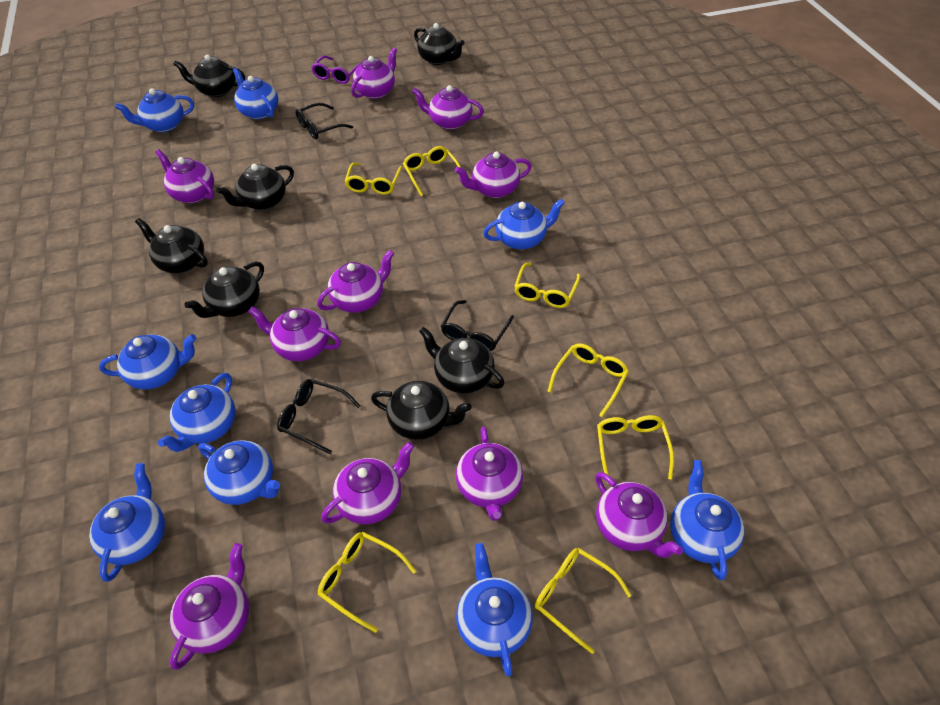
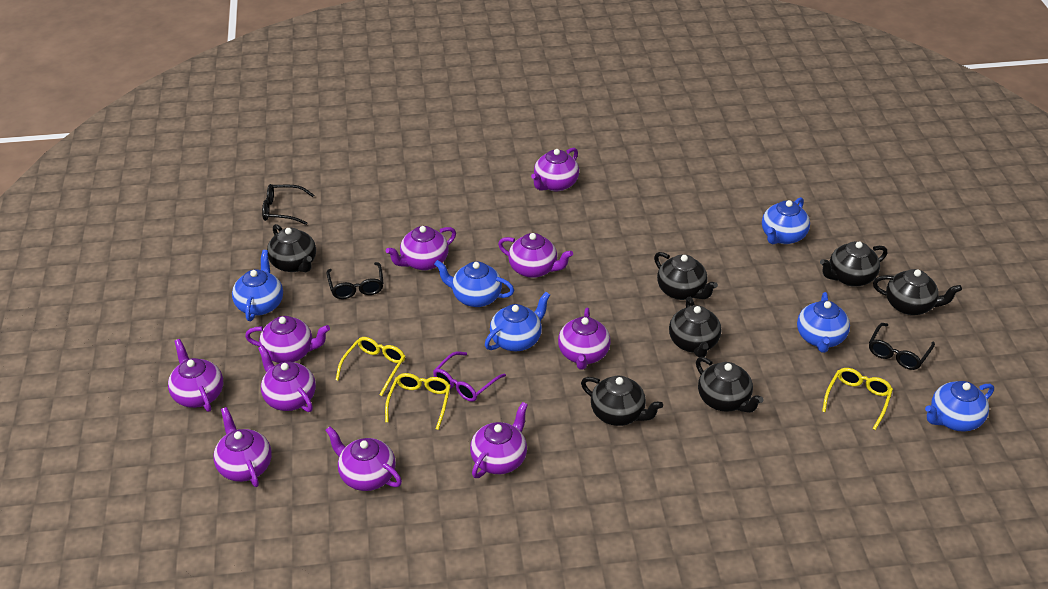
blue teapot: [89,463,165,582] [99,334,197,390] [115,88,194,132] [158,373,236,452] [198,441,280,505] [233,68,278,119] [456,543,533,676] [483,199,565,250] [670,460,744,580] = 9 -> [232,250,283,321] [434,260,514,307] [485,292,550,351] [762,197,810,244] [797,292,850,353] [925,381,994,432] = 6
yellow glasses: [318,532,416,633] [345,163,402,195] [403,146,461,196] [514,263,580,308] [535,548,632,654] [548,343,629,417] [597,415,674,483] = 7 -> [336,337,405,396] [385,373,451,430] [822,368,893,430] = 3

